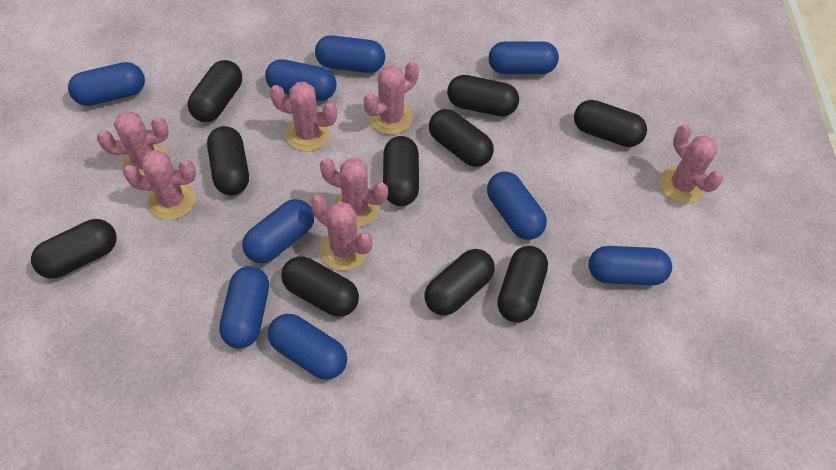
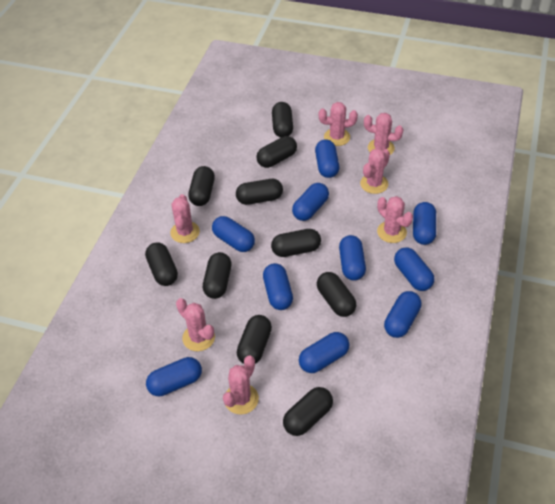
blue capsule: [68,62,145,106] [219,266,269,348] [242,199,314,263] [265,59,337,101] [268,314,347,380] [315,35,385,73] [487,172,547,240] [489,41,559,74] [589,246,672,285] = 9 -> [146,357,202,396] [212,216,255,252] [263,263,293,310] [292,183,329,221] [299,332,349,373] [315,139,339,178] [339,235,366,281] [384,291,422,338] [394,247,434,291] [413,202,436,245] = 10

